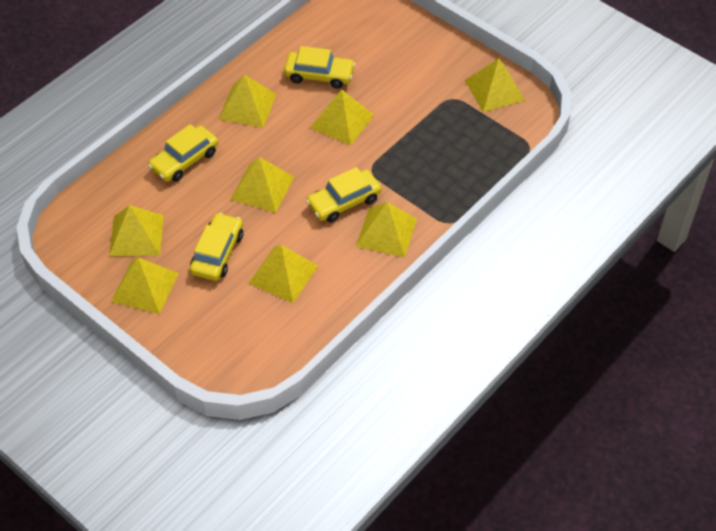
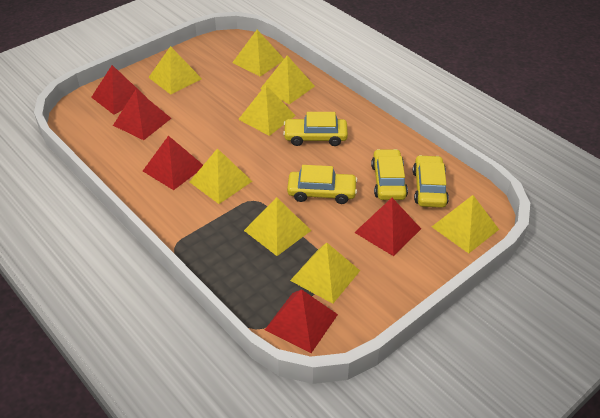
red pyramid: none = 0 -> [91,65,147,115] [113,89,171,140] [143,136,203,190] [265,289,338,353] [354,198,421,256] = 5

